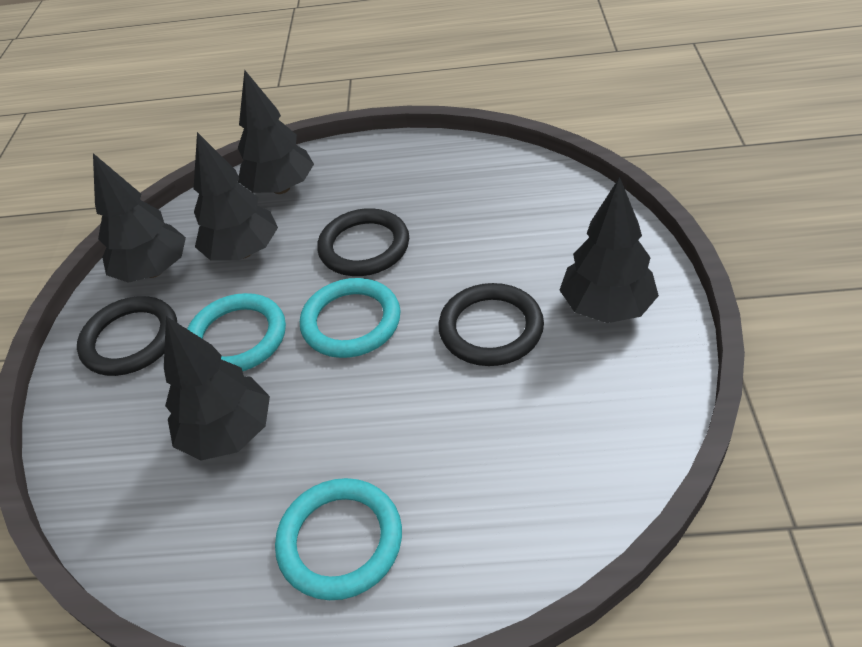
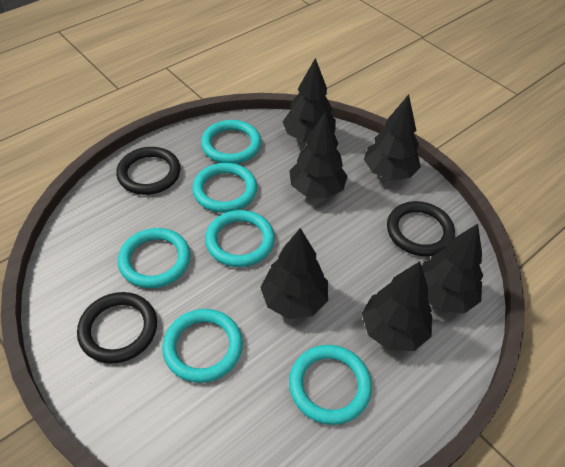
black tree: [93,153,186,283] [164,316,270,460] [193,132,278,261] [238,69,314,194] [560,177,659,323] = 5 -> [260,228,328,319] [283,58,336,142] [289,111,348,199] [362,261,432,351] [364,94,421,180] [422,224,483,313] = 6
turquoise ring: [187,293,286,371] [275,478,402,600] [300,278,400,358] = 3 -> [118,228,190,288] [162,309,243,383] [192,163,257,213] [201,120,261,164] [205,210,275,267] [289,345,372,425] = 6

